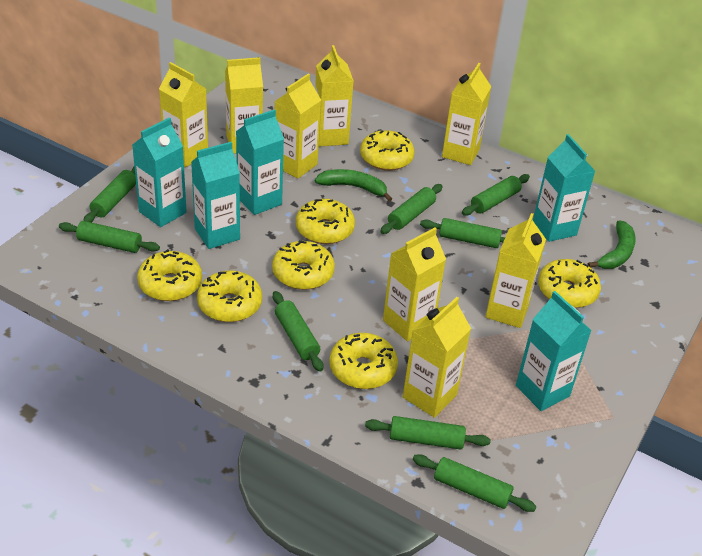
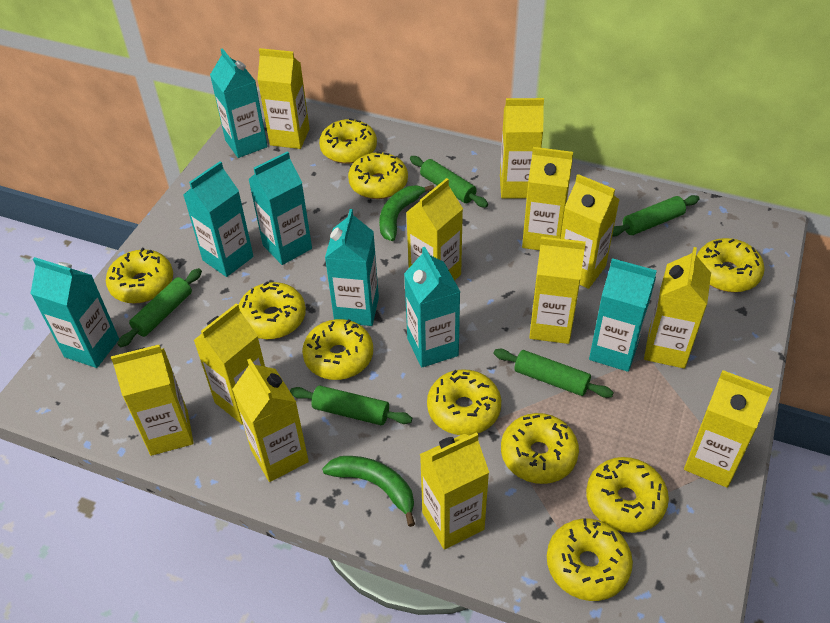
green rolling pin: [59,221,160,253] [83,167,136,222] [273,291,323,371] [365,416,491,450] [380,184,443,234] [413,454,537,512] [420,218,505,248] [462,174,530,216] = 8 -> [118,268,202,347] [290,386,412,425] [410,156,488,207] [494,349,614,398] [612,195,700,236] = 5
turquoise carton: [132,117,187,227] [191,142,240,249] [236,109,284,215] [516,291,592,411] [533,134,595,242] = 5 -> [30,257,119,368] [183,161,254,277] [210,48,268,158] [248,151,312,265] [325,209,379,326] [404,247,460,367] [589,258,657,372] = 7
yellow carton: [159,62,208,167] [225,57,263,154] [274,74,321,178] [315,45,354,147] [383,227,446,341] [403,297,471,418] [442,63,492,165] [485,213,546,328] = 8 -> [111,345,194,456] [193,303,265,425] [232,359,309,482] [257,48,310,149] [406,178,463,281] [420,432,489,549] [500,98,544,198] [522,147,573,250] [529,237,586,344] [560,174,620,289] [644,247,711,369] [684,370,773,488] = 12
yellow donut: [137,249,202,301] [197,271,262,322] [272,241,335,290] [296,199,355,244] [329,333,398,389] [360,130,415,171] [538,259,601,308] = 7 -> [106,248,173,304] [239,281,306,339] [302,319,373,380] [319,118,377,164] [348,151,408,199] [427,369,501,435] [501,413,579,484] [547,519,633,601] [586,457,669,533] [697,238,765,292] = 10

